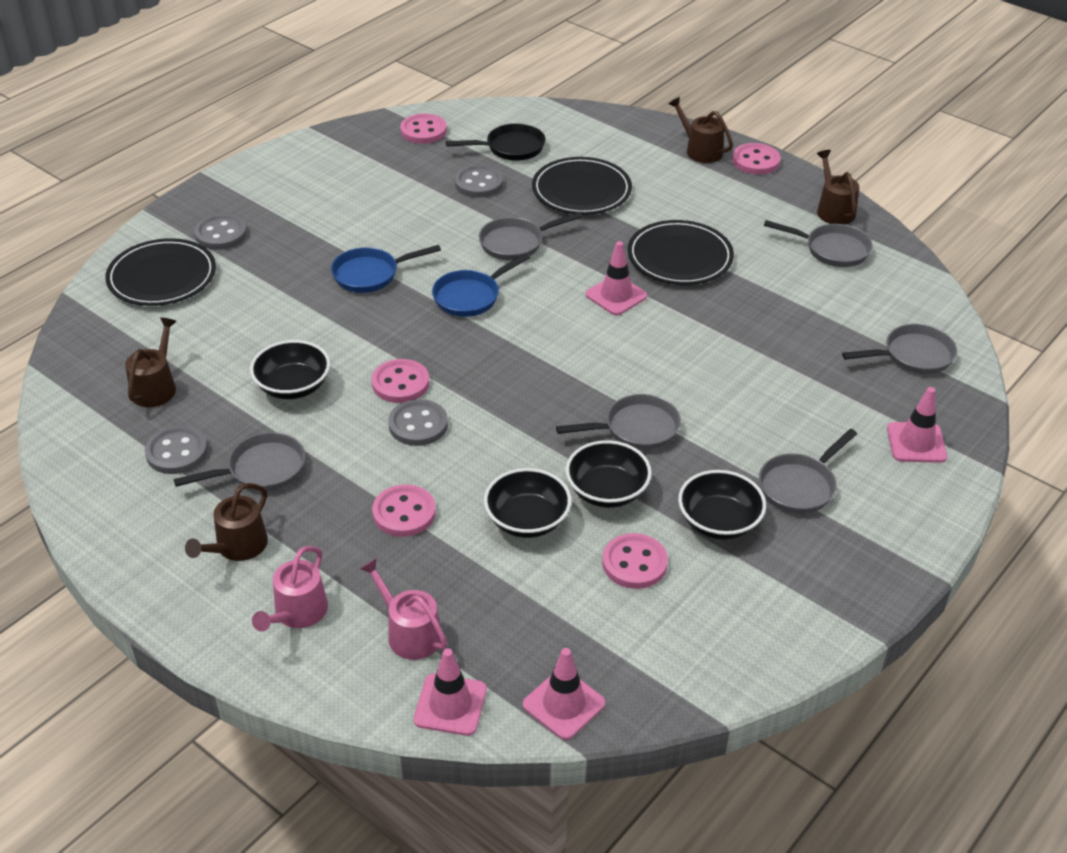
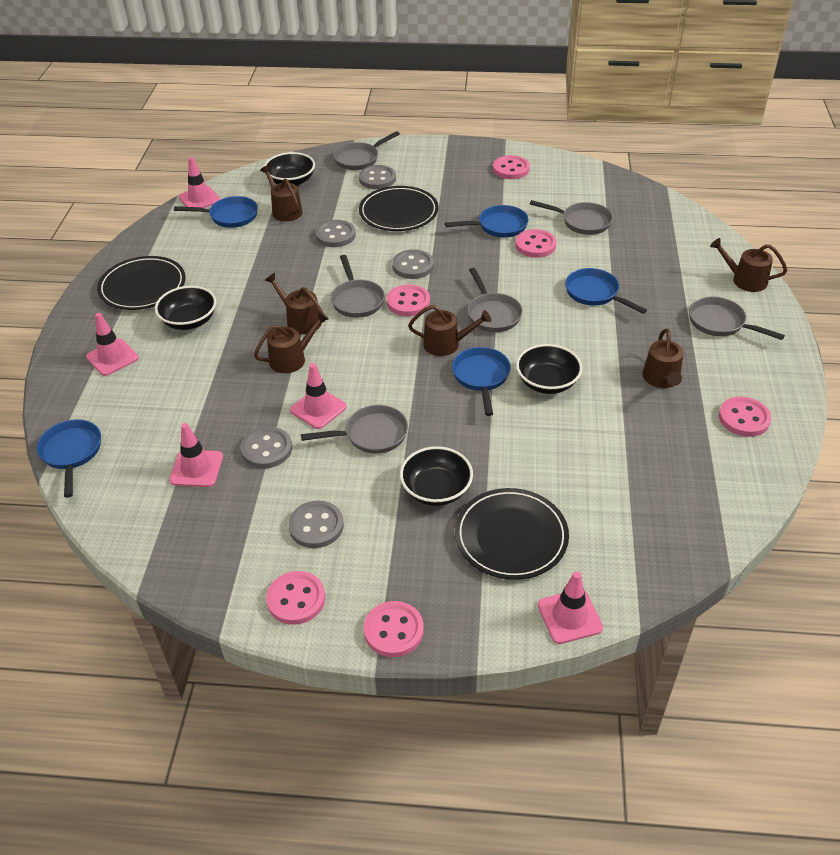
black pan: [446,123,545,161] = 1 -> none = 0
blue pan: [331,245,441,293] [432,253,530,317] = 2 -> [37,419,101,498] [174,196,258,228] [445,205,529,237] [452,347,511,416] [565,268,647,314] = 5
brown watering can: [125,317,177,407] [185,483,268,561] [669,97,733,163] [817,150,859,225] = 4 -> [254,311,329,373] [260,165,303,221] [265,273,325,334] [408,305,491,356] [643,328,684,388] [710,238,787,292] = 6
grey button: [145,426,208,474] [194,214,247,250] [388,399,448,446] [455,165,503,198] = 4 -> [241,427,292,469] [289,501,344,548] [316,220,356,247] [359,165,396,189] [392,249,434,279] = 5
pink button: [372,359,429,403] [372,484,436,537] [400,113,447,144] [602,533,668,589] [732,143,780,175] = 5 -> [266,571,325,625] [364,601,424,657] [387,284,430,316] [493,155,530,179] [515,229,557,258] [719,397,771,437] = 6
pink traffic cone: [413,648,487,736] [523,648,605,740] [586,241,647,315] [887,387,947,463] = 4 -> [86,313,139,376] [169,423,223,487] [179,157,221,208] [290,363,347,429] [538,572,603,644] = 5
pink watering can: [252,546,328,632] [360,558,447,660] = 2 -> none = 0

